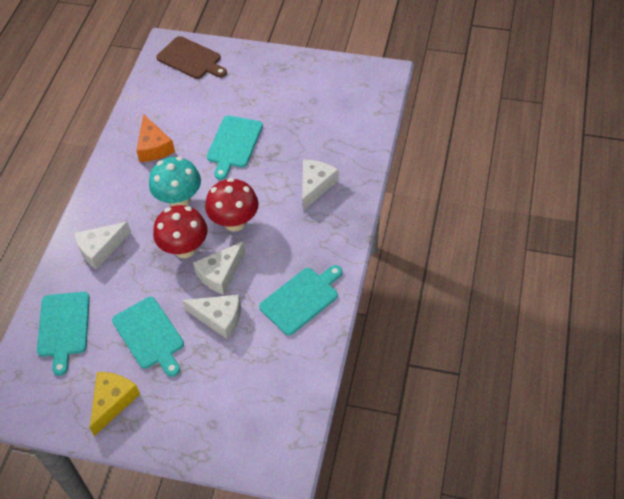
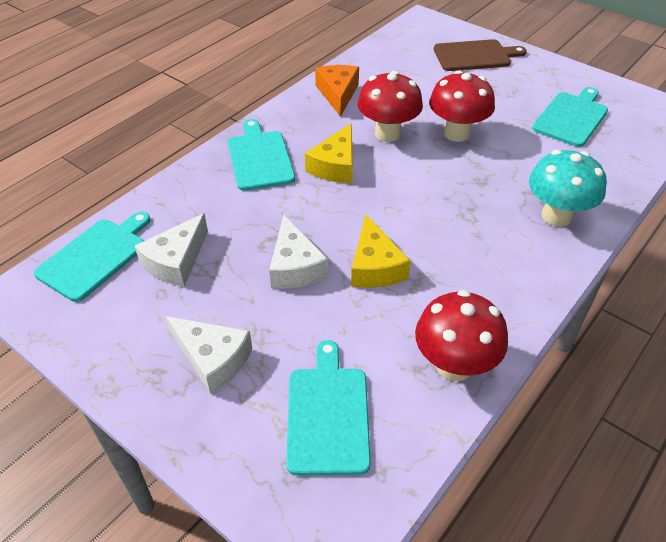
red mushroom: [153,205,208,258] [205,178,259,232] = 2 -> [358,71,423,142] [415,290,508,381] [429,70,495,142] = 3
white cheese: [74,222,131,270] [182,294,241,339] [193,241,245,295] [302,160,339,211] = 4 -> [135,213,208,287] [166,316,252,394] [269,215,328,289] = 3
yellow cheese: [90,372,140,436] = 1 -> [305,124,353,183] [351,214,411,288] = 2

